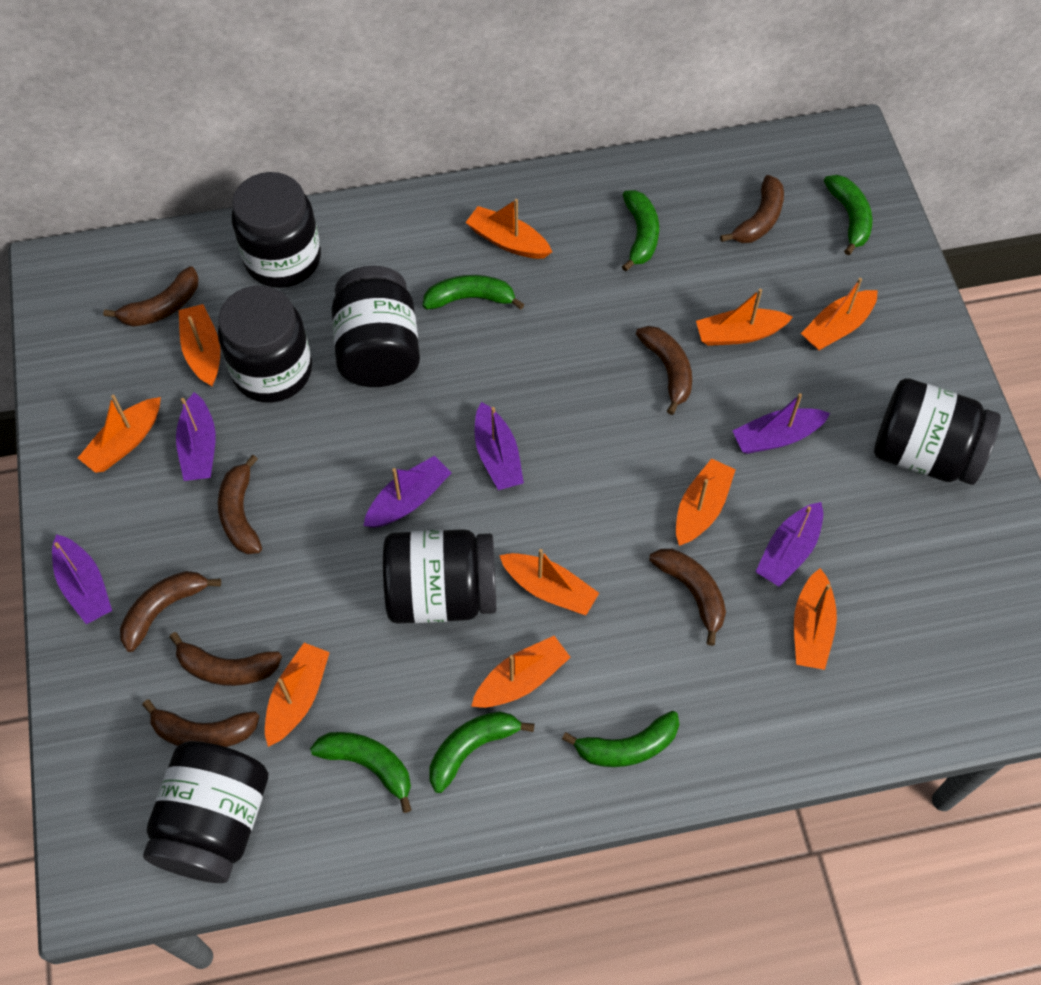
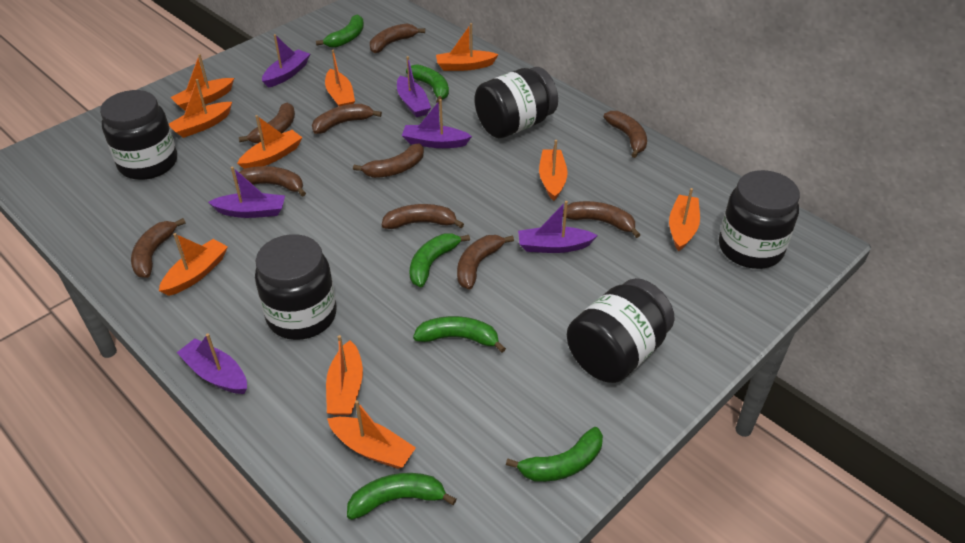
black jar: [143,741,268,883] [218,286,312,403] [232,172,321,288] [331,266,420,387] [383,529,497,624] [874,378,1001,485] = 6 -> [100,90,177,180] [255,234,337,340] [475,67,558,138] [567,278,675,383] [719,170,800,269] = 5
brown banana: [103,266,199,327] [120,571,221,652] [142,700,260,747] [170,632,282,686] [218,455,262,554] [636,326,692,415] [649,549,726,646] [720,175,784,243] = 8 -> [131,218,186,278] [236,166,306,197] [239,103,295,143] [312,104,382,134] [353,143,424,178] [370,24,425,53] [382,204,464,229] [457,235,514,290] [563,201,640,238] [604,111,647,158] = 10

